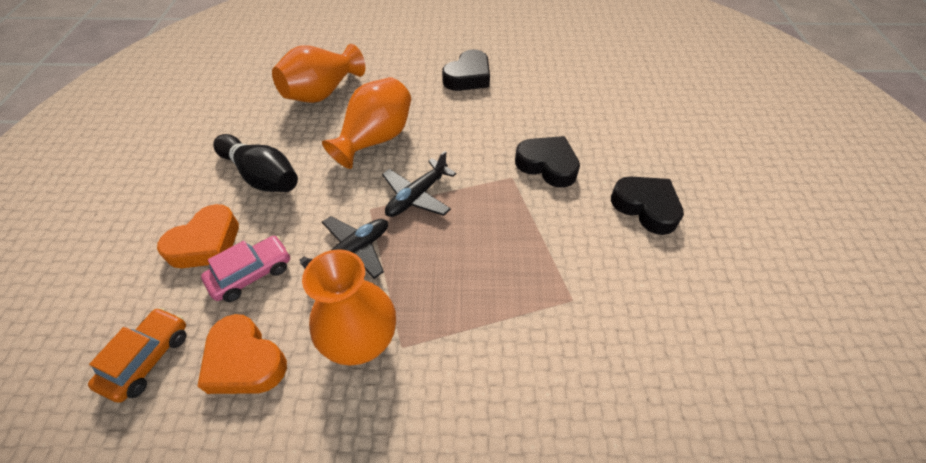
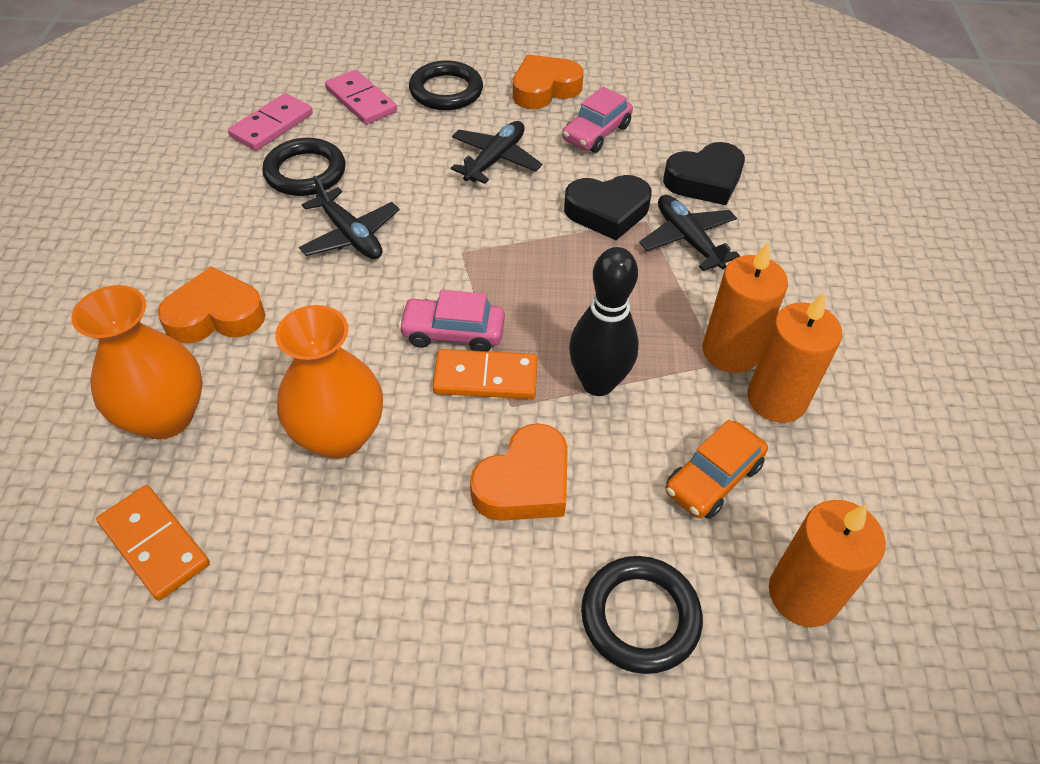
black heart: [442,49,490,91] [515,136,580,188] [611,176,684,235] = 3 -> [564,175,652,240] [663,142,745,205] = 2
black plane: [300,216,388,279] [382,151,456,217] = 2 -> [299,175,400,259] [451,121,542,184] [639,195,740,271] = 3
black ring: none = 0 -> [262,138,345,196] [409,61,483,110] [581,556,703,674] = 3
orange candle: none = 0 -> [702,241,788,373] [747,292,842,423] [769,500,886,627] = 3
orange domino: none = 0 -> [96,485,210,601] [433,349,538,399] = 2
orange heart: [157,204,239,268] [197,314,287,394] = 2 -> [158,267,266,343] [470,423,568,521] [513,55,584,109] = 3
orange vase: [272,44,365,103] [302,249,396,365] [322,77,411,169] = 3 -> [71,285,203,439] [275,305,383,459] = 2
pink car: [201,236,290,302] = 1 -> [398,290,505,351] [562,87,633,153] = 2
pink domino: none = 0 -> [228,93,313,151] [325,70,397,124] = 2

